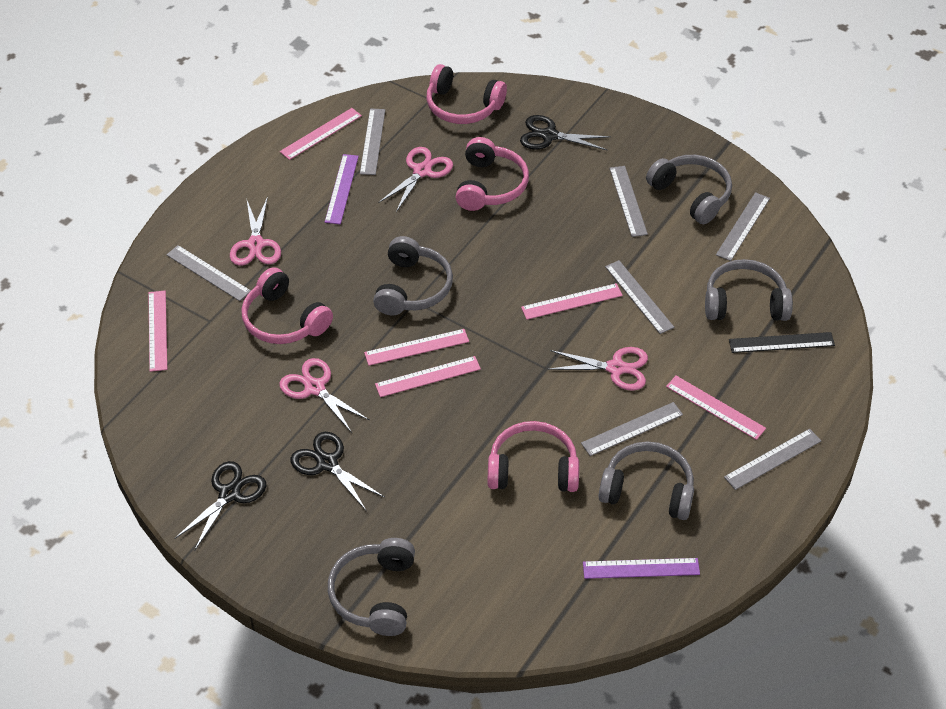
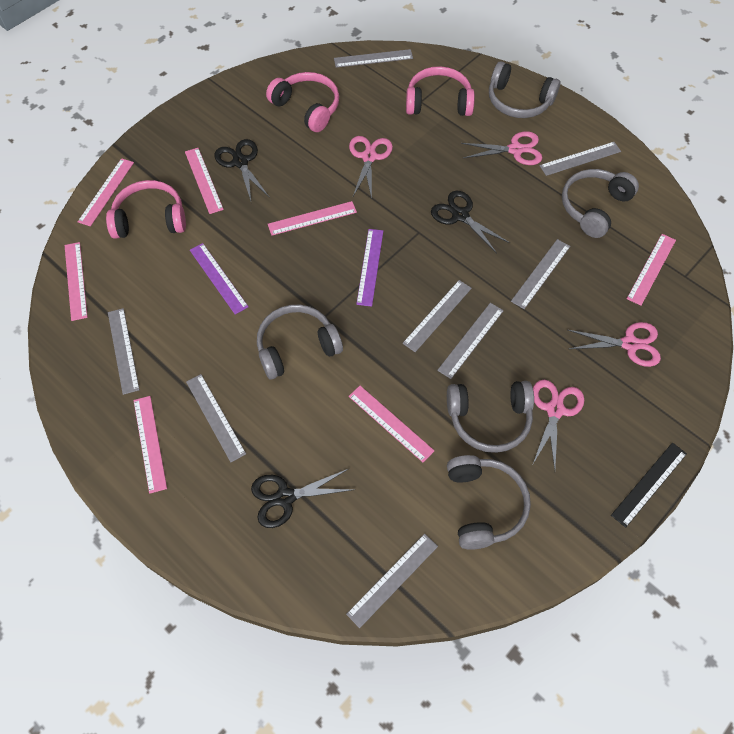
grey ruler: [166,245,251,301] [360,108,385,175] [581,402,683,456] [605,260,674,334] [609,166,648,237] [716,192,770,261] [724,429,821,490] = 7 -> [108,308,140,395] [186,374,246,462] [334,49,413,68] [346,534,438,628] [402,280,472,352] [437,303,504,379] [511,239,570,309] [539,142,621,176] = 8
pink headphones: [241,267,333,344] [426,64,507,124] [456,137,529,211] [487,421,579,492] = 4 -> [106,180,186,239] [266,72,339,132] [406,66,475,116] = 3
pink ruler: [148,291,167,372] [280,108,362,160] [364,329,469,366] [375,356,481,397] [521,283,623,320] [666,376,766,440] = 6 -> [65,242,88,321] [78,158,134,227] [134,396,167,494] [185,148,224,214] [268,201,357,236] [348,386,434,462] [627,234,676,306] = 7

